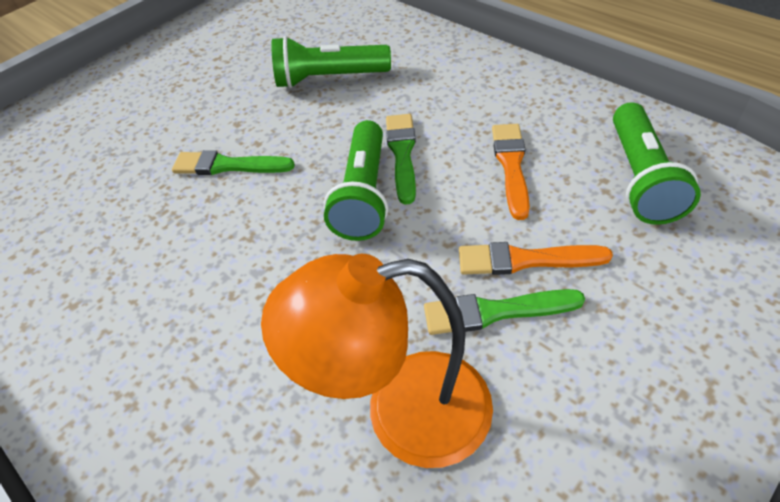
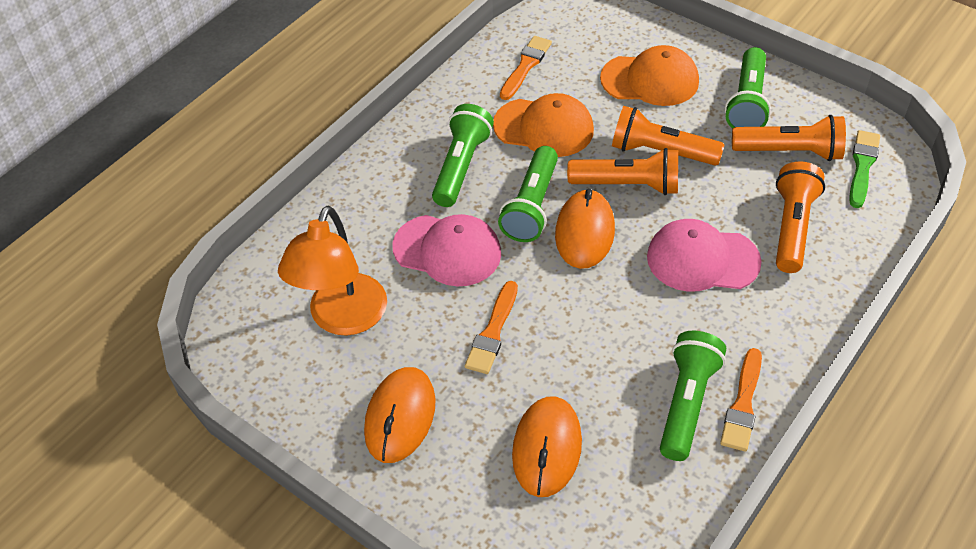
green brush: [172,150,295,175] [386,114,416,205] [424,289,585,335] = 3 -> [849,130,880,208] = 1
green flashlight: [271,36,391,88] [324,120,388,241] [613,102,701,225] = 3 -> [432,104,494,207] [498,146,558,242] [660,331,726,461] [725,47,771,129] = 4
orange brush: [459,242,613,275] [492,124,530,220] = 2 -> [465,281,518,374] [500,36,552,100] [720,348,762,452] = 3
orange cap: none = 0 -> [493,93,594,157] [600,45,699,106] = 2
orange flashlight: none = 0 -> [567,148,678,195] [612,106,725,165] [732,115,846,161] [776,161,825,273] = 4
orange mouse: none = 0 -> [364,367,436,463] [512,396,582,497] [555,189,615,269] = 3
pink cap: none = 0 -> [393,214,501,286] [647,219,762,292] = 2

